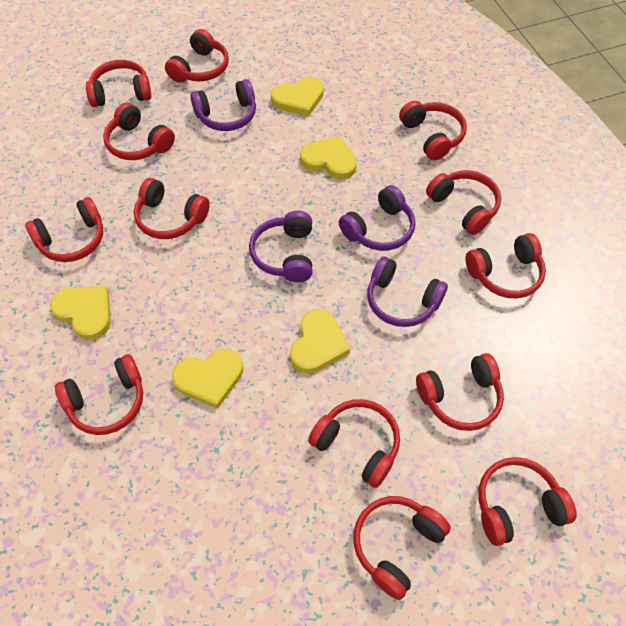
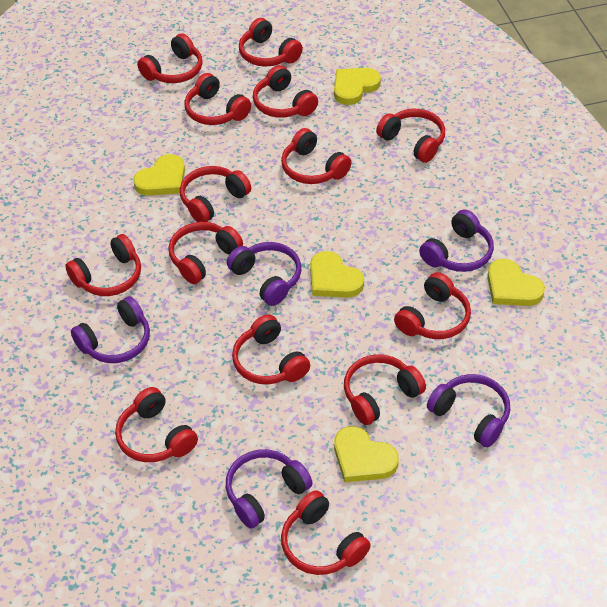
purple headphones: [190,79,256,131] [249,211,313,282] [339,185,416,251] [367,256,448,327] = 4 -> [71,296,150,363] [226,449,313,528] [227,242,301,306] [419,209,494,272] [427,374,510,447] = 5
red headphones: [25,197,103,262] [55,354,143,435] [86,60,151,107] [103,103,175,160] [134,178,210,239] [165,29,229,83] [308,399,400,488] [353,496,451,600] [399,101,467,160] [416,353,504,431] [426,170,501,235] [466,233,546,299] [478,457,577,546] = 13 -> [65,234,141,296] [115,387,198,462] [137,33,203,83] [169,222,243,284] [180,166,251,222] [184,73,251,125] [232,314,310,385] [239,18,303,67] [253,65,318,118] [281,128,351,184] [281,490,371,575] [344,354,426,425] [376,109,445,163] [394,272,471,339] = 14

